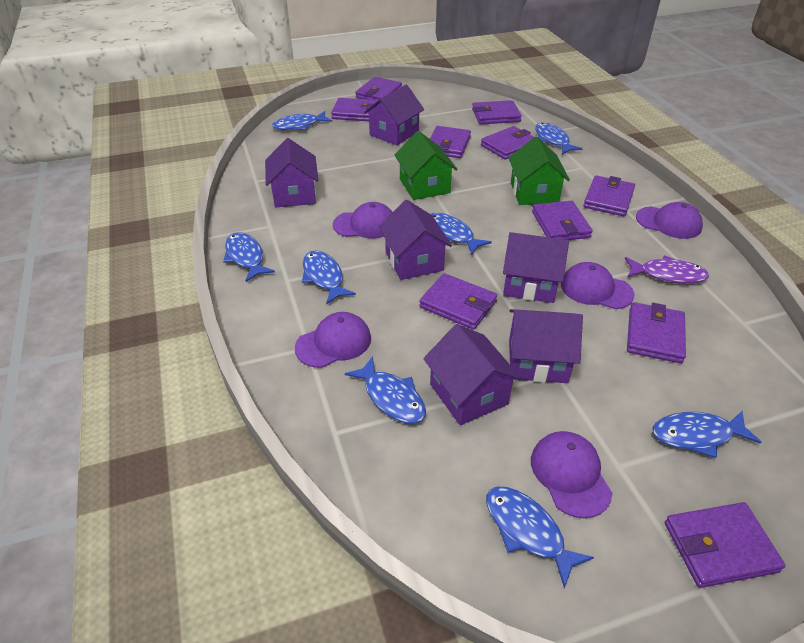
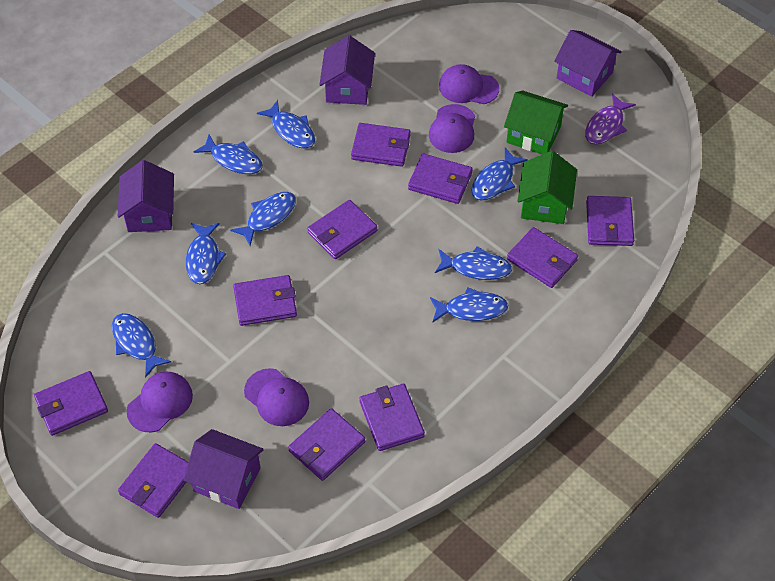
purple cap: [295,312,371,368] [333,202,392,239] [531,431,612,518] [561,262,634,309] [636,202,703,239] = 5 -> [126,372,193,432] [244,368,309,426] [429,104,475,153] [439,64,499,104] = 4
purple house: [265,138,319,207] [364,85,424,146] [379,200,452,280] [423,324,522,425] [503,232,569,303] [509,309,583,383] = 6 -> [118,160,174,232] [184,429,264,509] [320,35,375,105] [554,30,621,97] = 4

